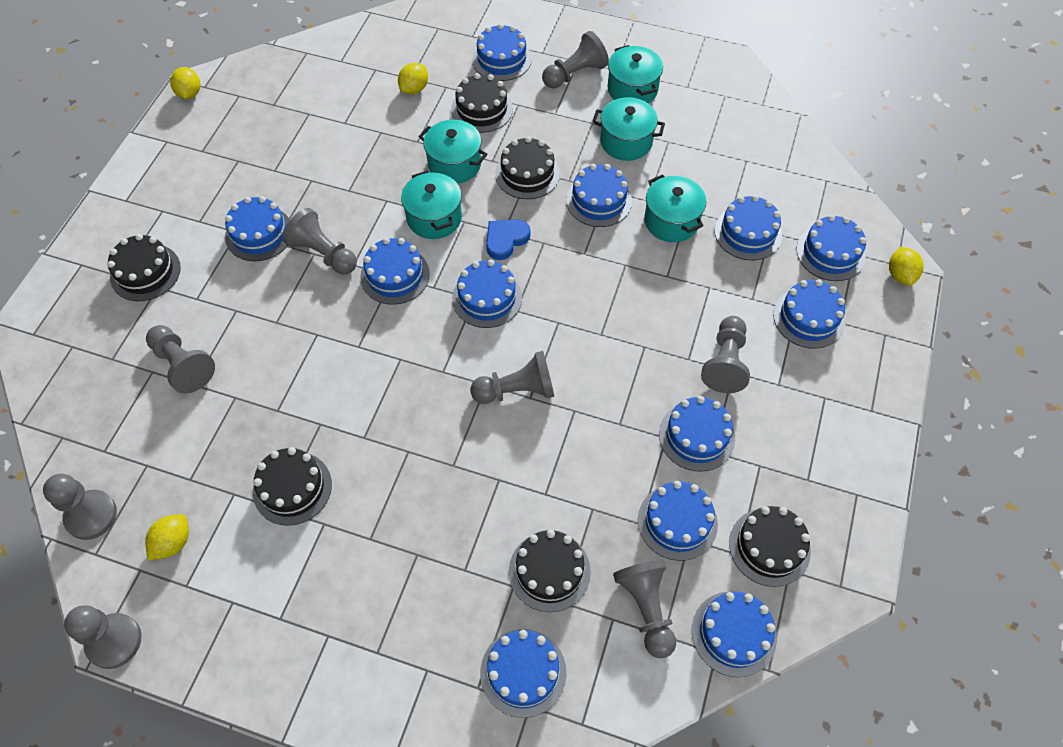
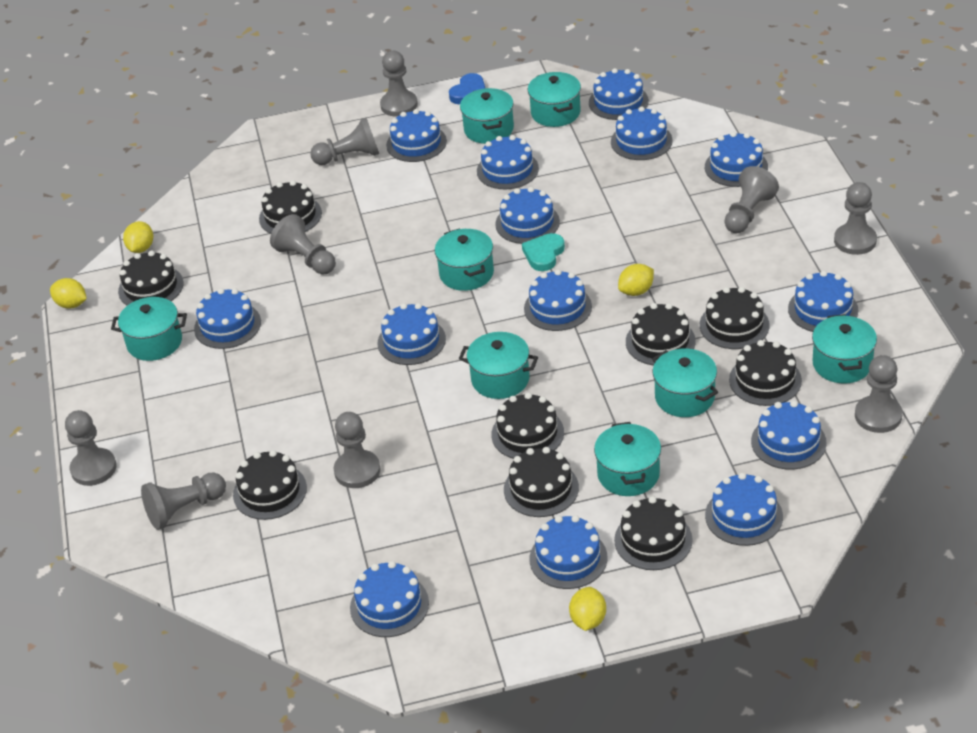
black cake: [107,234,181,301] [253,447,332,526] [451,73,513,133] [495,136,560,199] [509,530,591,612] [729,506,811,587] = 6 -> [118,251,184,306] [233,450,307,520] [259,180,322,234] [491,393,564,459] [504,447,579,517] [614,496,693,570] [626,303,696,365] [700,287,770,349] [729,340,802,406] = 9
blue cake: [225,196,290,261] [360,238,430,305] [452,259,522,328] [472,24,532,81] [480,629,566,718] [566,164,632,227] [638,481,718,561] [659,396,735,472] [692,592,777,677] [714,195,782,260] [773,279,845,349] [797,215,867,281] = 12 -> [194,288,261,349] [350,561,429,637] [377,303,446,365] [386,109,447,162] [477,135,539,189] [495,187,560,244] [524,269,592,331] [530,515,608,589] [589,68,649,120] [611,106,673,160] [705,132,768,187] [705,473,783,546] [751,401,827,470] [788,271,858,332] = 14
grey pawn: [43,473,117,540] [64,605,142,669] [146,325,215,394] [282,208,357,274] [470,351,555,404] [542,31,609,88] [613,559,676,658] [701,316,750,393] = 8 -> [65,410,117,486] [141,473,226,530] [270,214,336,274] [310,118,379,165] [334,412,381,488] [380,51,418,117] [724,166,779,233] [834,182,877,255] [855,355,902,433] = 9
turquoise heart: none = 0 -> [522,233,565,271] = 1
turquoise pot: [401,171,462,239] [419,120,487,184] [592,97,665,161] [608,45,663,103] [644,174,706,242] = 5 -> [111,297,187,361] [435,229,494,291] [459,332,538,399] [460,88,514,144] [528,72,581,127] [594,422,661,496] [652,348,718,417] [812,314,877,384] = 8

